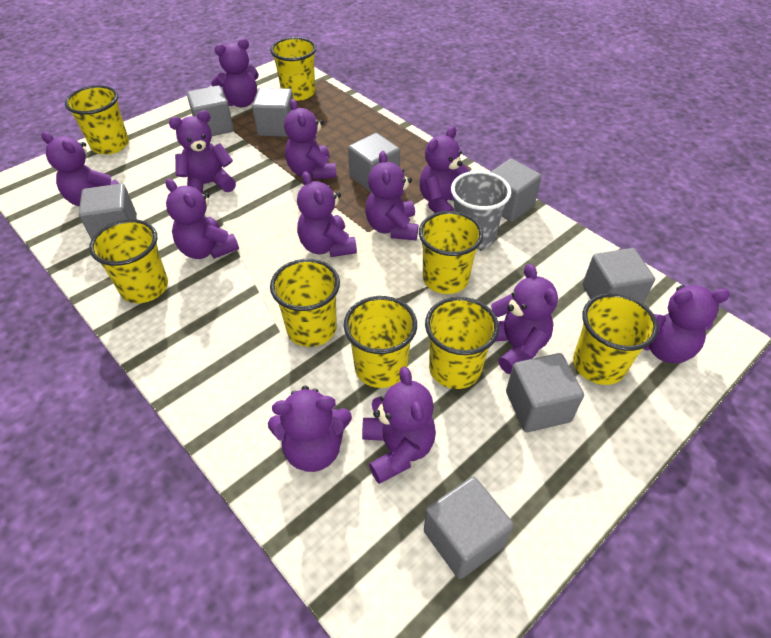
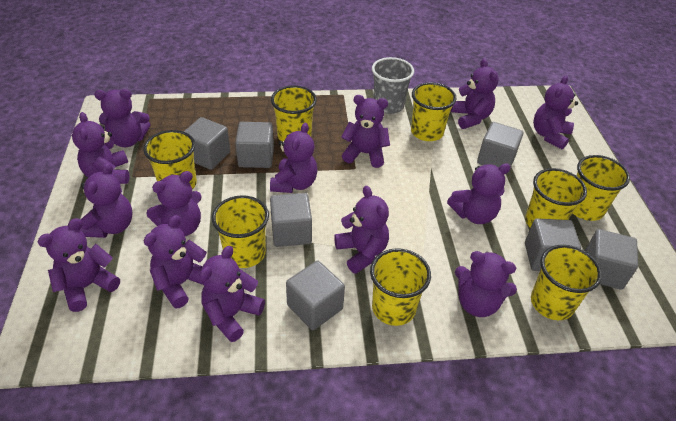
grey cube: [79,184,137,240] [187,85,234,136] [252,88,293,137] [348,133,400,192] [424,477,514,579] [491,159,542,222] [506,353,584,432] [582,248,655,303] = 8 -> [184,117,230,170] [235,122,274,168] [270,193,312,247] [286,261,345,330] [477,122,523,168] [525,218,581,271] [585,229,638,290] = 7
purple teddy bear: [41,132,119,207] [165,178,239,259] [169,110,236,194] [211,39,259,107] [268,386,352,472] [284,99,337,180] [297,171,357,257] [362,367,436,484] [365,151,418,240] [419,126,470,213] [491,264,558,374] [644,285,730,363] = 12 -> [37,218,120,312] [72,112,129,184] [80,163,133,238] [94,89,150,147] [144,215,207,308] [146,171,202,236] [200,246,265,342] [270,123,318,193] [334,186,389,274] [341,95,390,168] [447,163,511,224] [451,59,499,129] [455,251,517,317] [533,76,578,150] = 14

